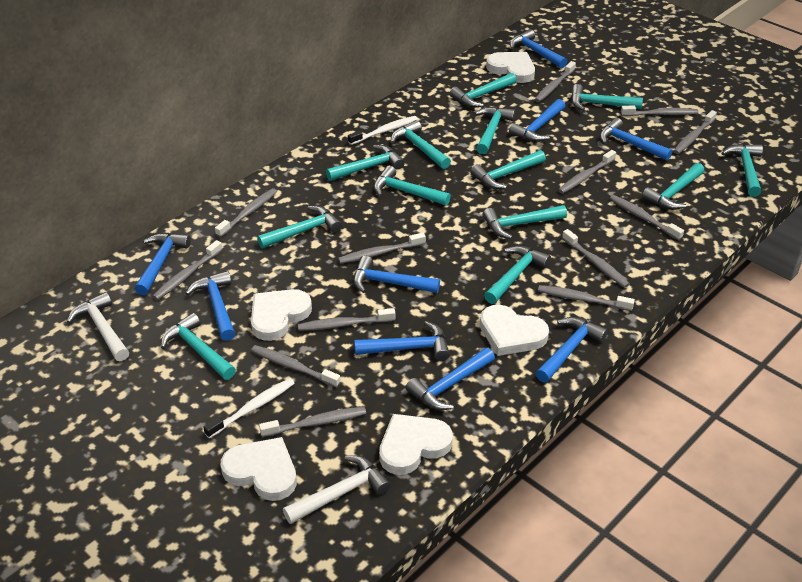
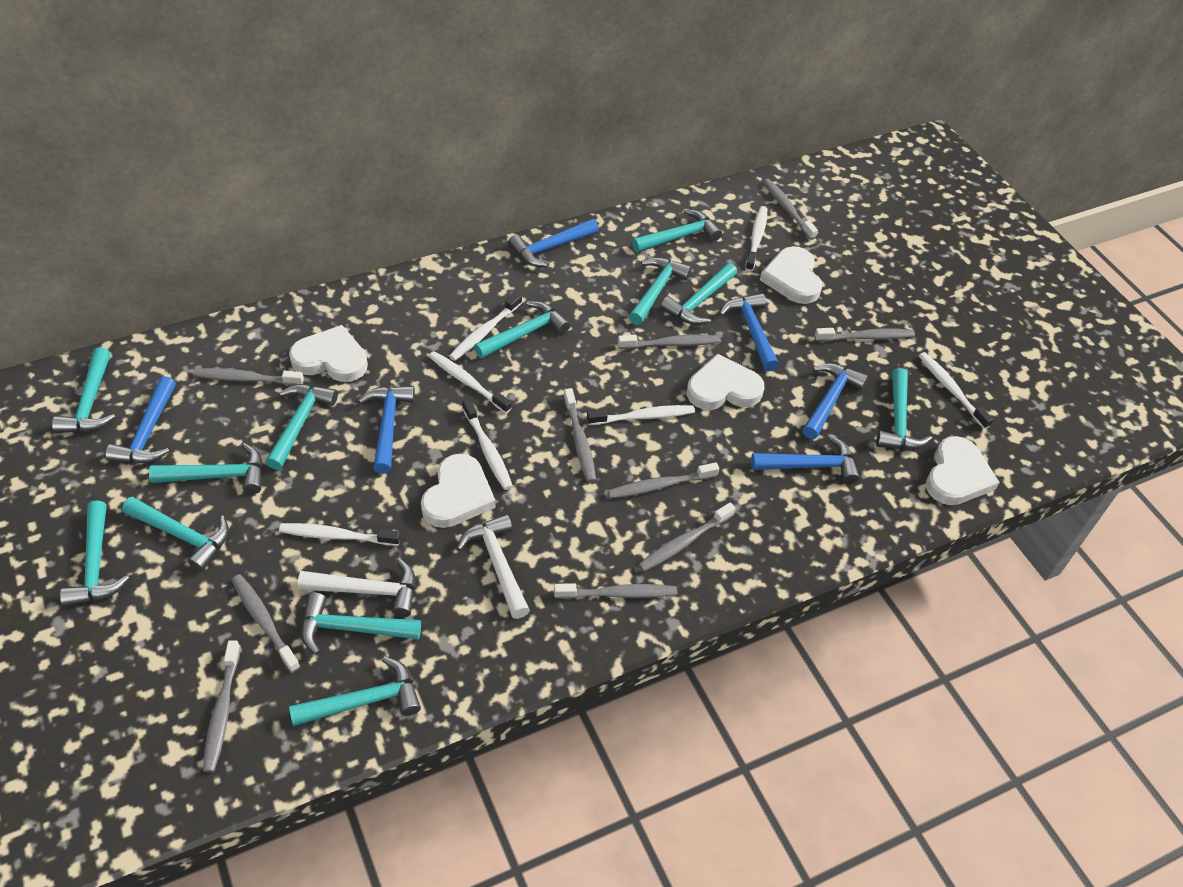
blue hammer: [135,233,191,295] [185,271,235,341] [353,256,440,293] [354,321,450,361] [406,347,495,410] [509,99,565,142] [510,29,567,68] [536,317,608,383] [600,118,672,161] = 9 -> [105,376,176,464] [358,386,415,473] [508,219,598,267] [719,293,779,371] [751,435,860,484] [802,363,868,439] = 6
grey toothbrush: [153,240,223,300] [215,188,277,237] [251,345,341,388] [259,407,366,437] [298,308,396,331] [338,233,426,264] [535,61,576,102] [538,285,635,311] [558,150,616,194] [562,229,630,288] [610,195,684,240] [621,105,699,116] [673,110,717,154] = 13 -> [193,368,304,386] [203,640,241,772] [232,574,300,673] [554,583,677,599] [564,388,596,483] [608,462,719,499] [618,335,721,349] [638,502,736,572] [763,179,818,240] [815,328,915,342] = 10
turquoise hammer: [161,313,236,380] [257,206,342,248] [326,145,405,181] [374,165,451,206] [391,120,451,169] [450,73,517,107] [470,150,546,189] [475,107,515,154] [482,205,567,239] [484,246,551,304] [571,84,643,111] [642,163,704,210] [721,144,763,197] = 13 -> [52,347,116,433] [60,500,129,607] [122,497,229,572] [149,443,263,494] [266,384,338,470] [289,657,421,726] [301,593,421,655] [474,301,570,359] [629,257,692,325] [632,209,722,253] [660,263,737,325] [876,368,932,450] = 12
white toothbrush: [203,378,295,438] [348,116,418,145] = 2 -> [279,523,400,546] [428,351,511,413] [449,292,522,361] [462,399,513,490] [587,405,695,425] [745,206,767,271] [919,352,994,429] = 7

